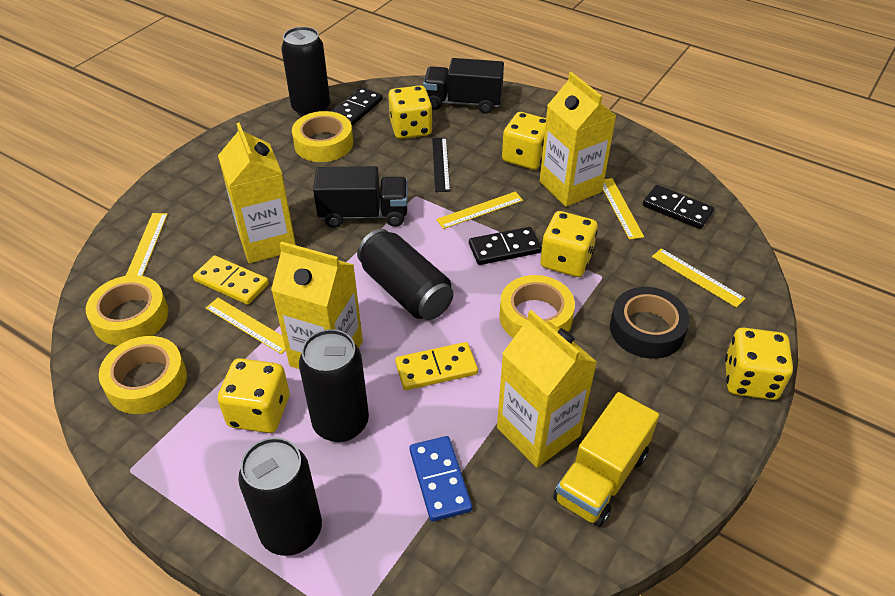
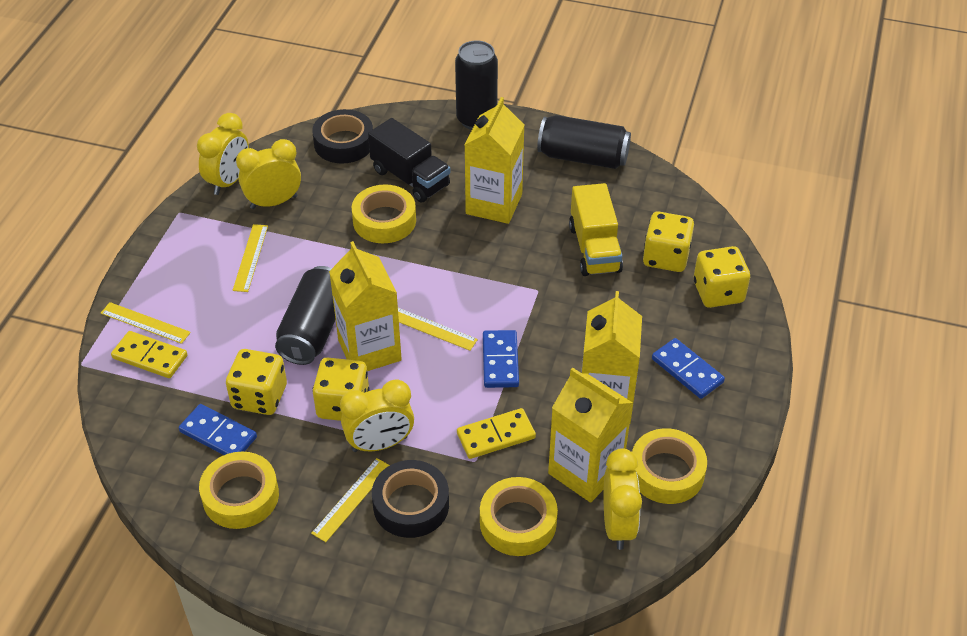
black can: [238,437,322,556] [281,27,330,117] [299,329,369,442] [357,229,453,320] = 4 -> [275,266,336,365] [455,41,498,130] [537,115,631,169] = 3
black domino: [331,87,383,126] [469,227,542,265] [643,185,714,229] = 3 -> none = 0
black ruler: [432,138,450,192] = 1 -> none = 0
black tape: [610,287,690,359] = 1 -> [312,109,373,163] [372,460,449,538] = 2
black truck: [313,166,408,228] [423,58,504,114] = 2 -> [368,118,451,202] = 1
blue domino: [410,436,472,522] = 1 -> [179,404,257,455] [483,330,519,388] [652,338,725,399] = 3
yellow clock: none = 0 -> [197,113,249,195] [236,139,301,209] [340,380,414,452] [603,448,642,550] = 4
yellow dice: [218,358,289,433] [388,85,433,139] [502,112,546,170] [540,211,598,277] [725,328,793,400] = 5 -> [226,349,287,415] [312,358,369,421] [643,211,694,272] [693,246,750,308] = 4
yellow ruler: [126,213,168,276] [206,298,286,354] [436,192,523,229] [603,178,644,240] [652,248,746,308] = 5 -> [101,302,191,344] [233,224,268,292] [311,458,390,542] [398,308,478,351] = 4

